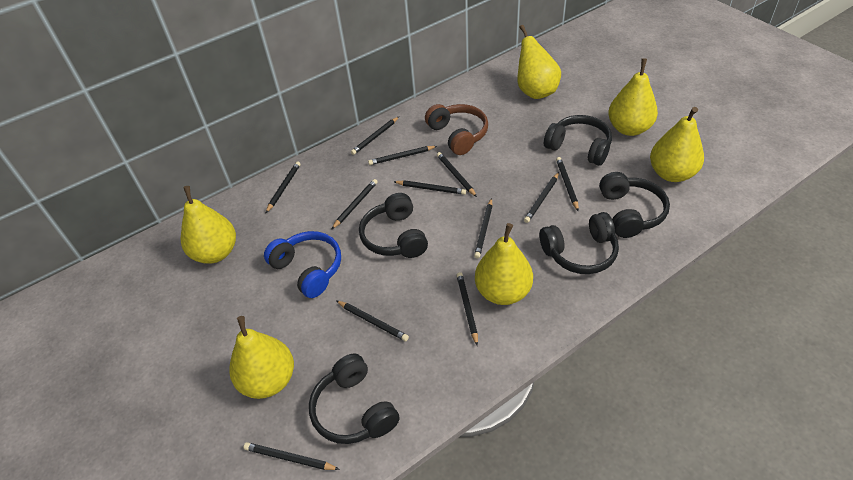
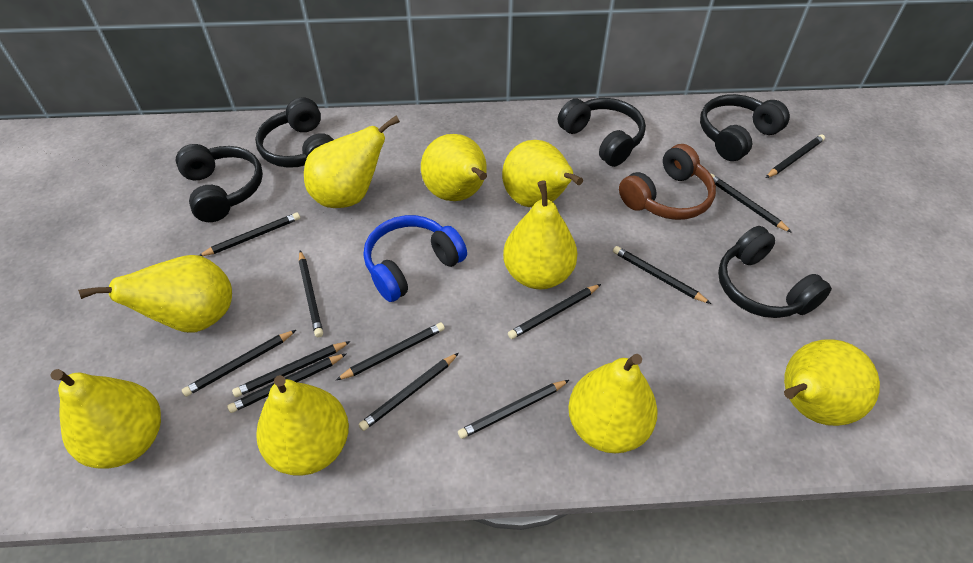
yellow pear: [181,186,236,264] [229,316,294,399] [475,223,533,305] [518,25,561,99] [608,58,658,136] [650,107,704,182] = 6 -> [50,369,161,469] [78,255,232,333] [256,375,349,476] [304,116,400,208] [421,134,487,201] [502,140,583,207] [503,181,577,289] [568,354,658,454] [784,339,880,426] = 9

